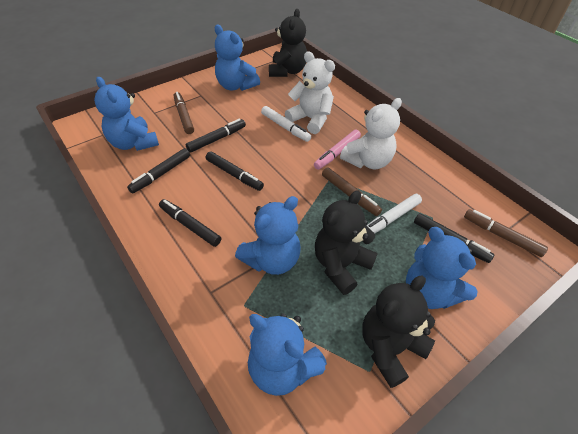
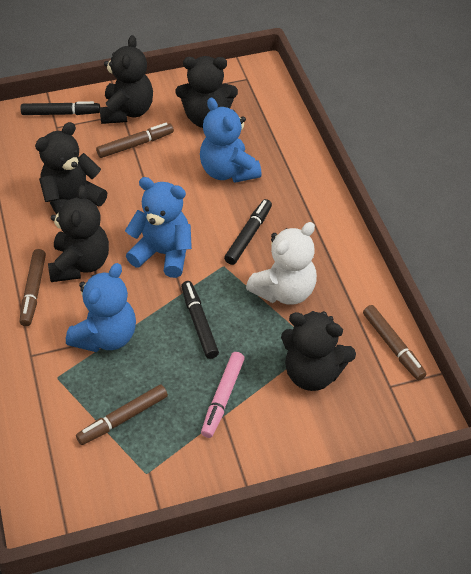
black marker: [127,148,190,193] [159,199,221,247] [186,119,246,153] [206,151,264,191] [414,213,494,263] = 5 -> [21,101,100,115] [181,281,219,359] [224,199,272,265] = 3
black teddy bear: [269,9,307,77] [315,190,378,295] [362,276,435,388] = 3 -> [35,122,107,214] [48,185,109,282] [100,35,153,124] [176,56,238,128] [281,311,356,391] = 5
blue teddy bear: [94,77,159,151] [215,25,260,91] [235,196,301,275] [248,314,327,396] [406,227,478,309] = 5 -> [66,263,136,352] [125,177,192,278] [200,98,262,183] = 3
brown marker: [174,92,194,134] [322,167,382,216] [464,209,548,257] = 3 -> [20,249,46,326] [76,385,168,445] [96,123,174,158] [363,305,427,381] = 4
white marker: [261,106,311,142] [366,194,422,233] = 2 -> none = 0
white teddy bear: [285,51,335,134] [340,98,402,169] = 2 -> [246,222,317,305] = 1

